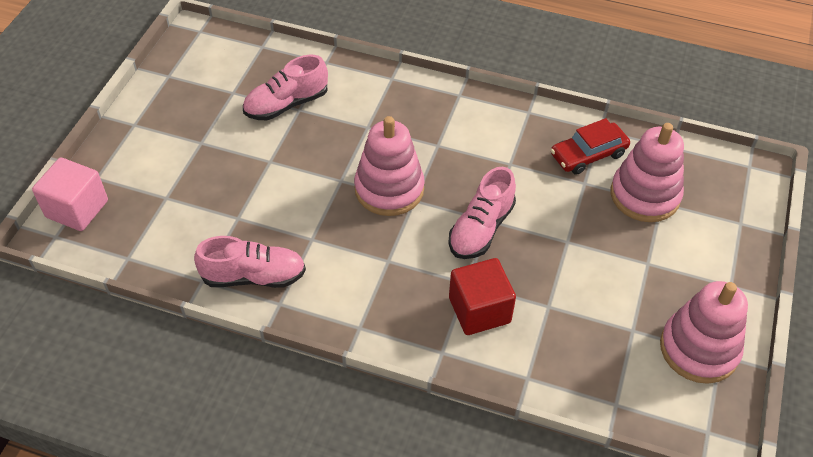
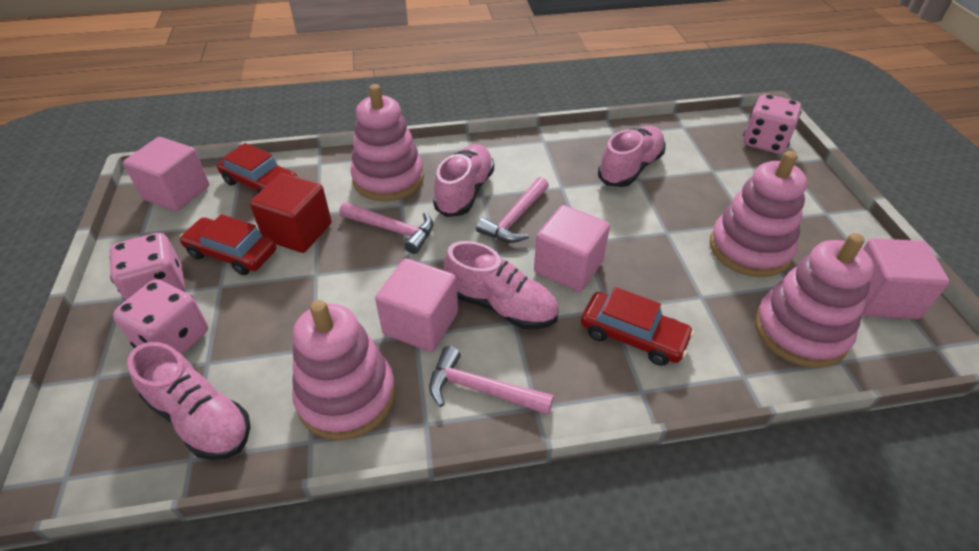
pink cube: [32,158,108,231] = 1 -> [123,137,209,211] [375,258,458,352] [534,205,610,292] [862,238,949,319] = 4
pink dice: none = 0 -> [109,233,185,301] [113,279,208,355] [743,94,801,153] = 3
pink hammer: none = 0 -> [339,202,433,254] [429,346,554,415] [476,177,549,243] = 3
pink shoe: [194,236,306,288] [243,55,328,120] [448,167,516,259] = 3 -> [127,342,250,460] [433,144,494,217] [444,241,559,329] [598,126,666,187] = 4
pink stacking toy: [354,116,425,216] [611,123,684,222] [660,281,748,384] = 3 -> [292,300,396,440] [350,84,424,201] [710,151,807,277] [755,233,874,368] = 4
red car: [551,118,630,175] = 1 -> [179,214,276,275] [217,143,298,193] [581,287,694,366] = 3

